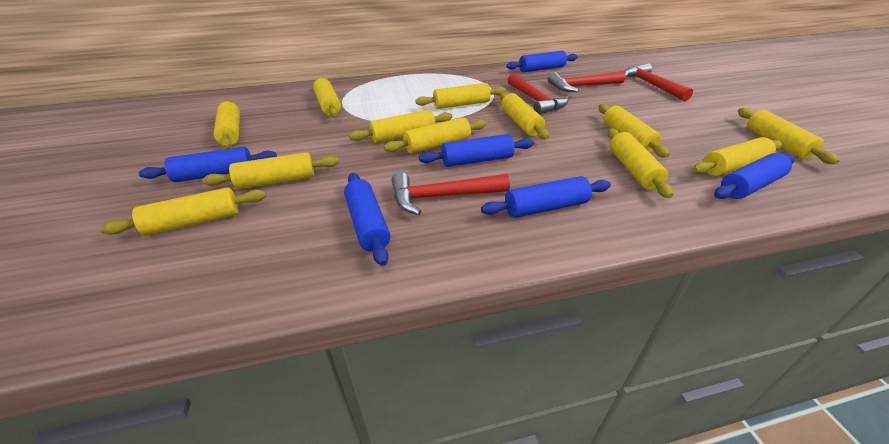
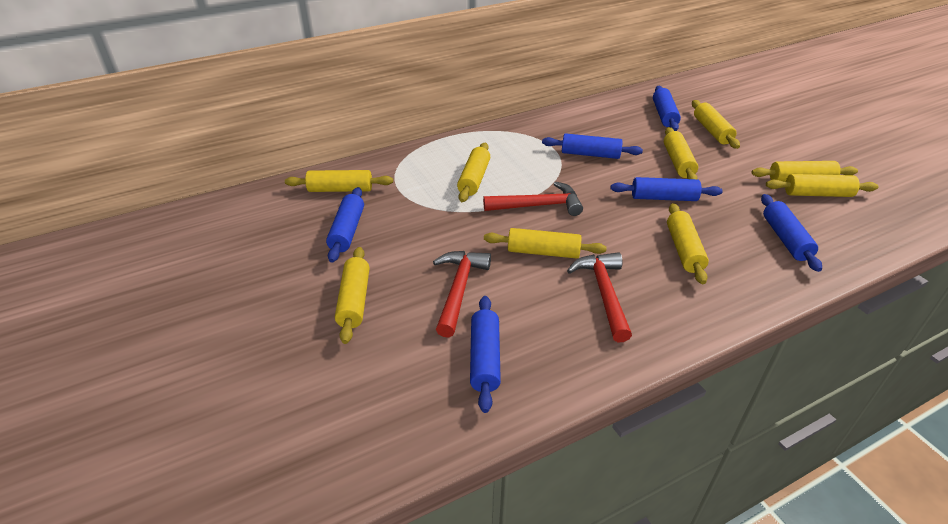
red hammer: [391,172,510,215] [508,73,569,115] [548,71,626,92] [624,63,693,101] = 4 -> [433,251,491,338] [483,182,583,216] [567,252,632,342] = 3
yellow rolling pin: [100,187,266,236] [202,152,339,189] [214,100,240,149] [313,78,341,117] [349,110,453,143] [384,117,487,154] [415,83,506,109] [500,92,549,139] [599,104,670,158] [608,129,673,198] [692,137,783,176] [738,108,840,164] = 12 -> [285,170,393,192] [335,247,369,344] [457,143,490,202] [484,228,606,258] [664,127,698,179] [667,203,709,284] [692,100,740,149] [751,161,858,182] [766,174,878,197] = 9

